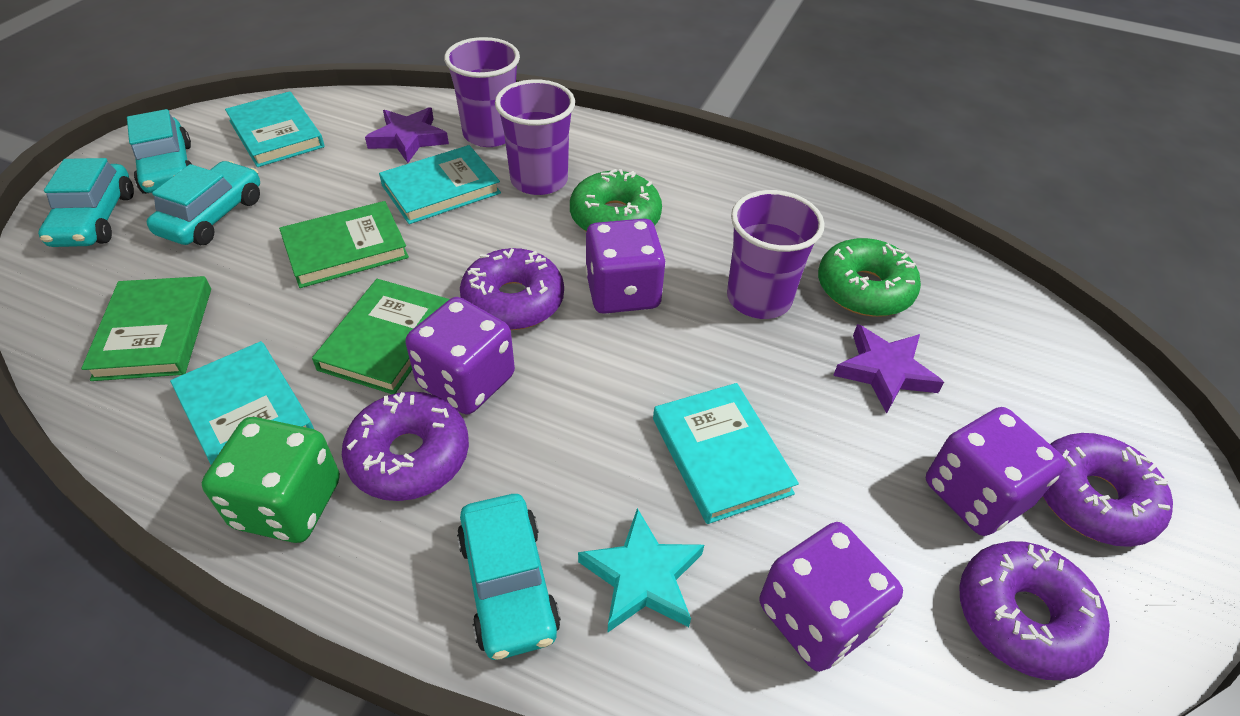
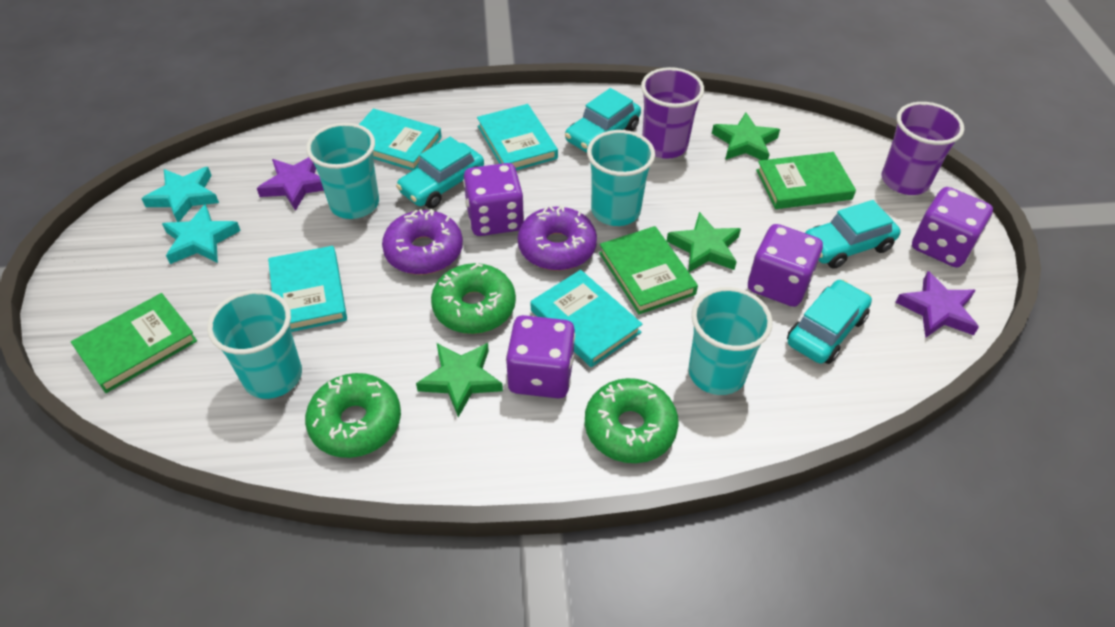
green dice: [202,417,340,543] = 1 -> none = 0
green donut: [570,169,662,232] [818,238,921,317] = 2 -> [305,373,401,458] [431,263,516,334] [585,378,679,463] = 3
green star: none = 0 -> [416,343,503,417] [667,212,741,272] [712,112,780,160] = 3
purple cup: [444,37,520,147] [495,79,575,195] [727,190,824,319] = 3 -> [641,67,704,159] [882,102,964,195] = 2
purple donut: [342,391,469,501] [460,248,564,330] [959,541,1110,680] [1043,433,1173,547] = 4 -> [382,209,463,275] [518,205,597,271] = 2
turquoise cup: none = 0 -> [207,290,302,399] [306,123,379,219] [587,130,655,226] [688,287,773,395] = 4
turquoise star: [578,508,704,633] = 1 -> [141,167,219,222] [162,204,241,264] = 2

